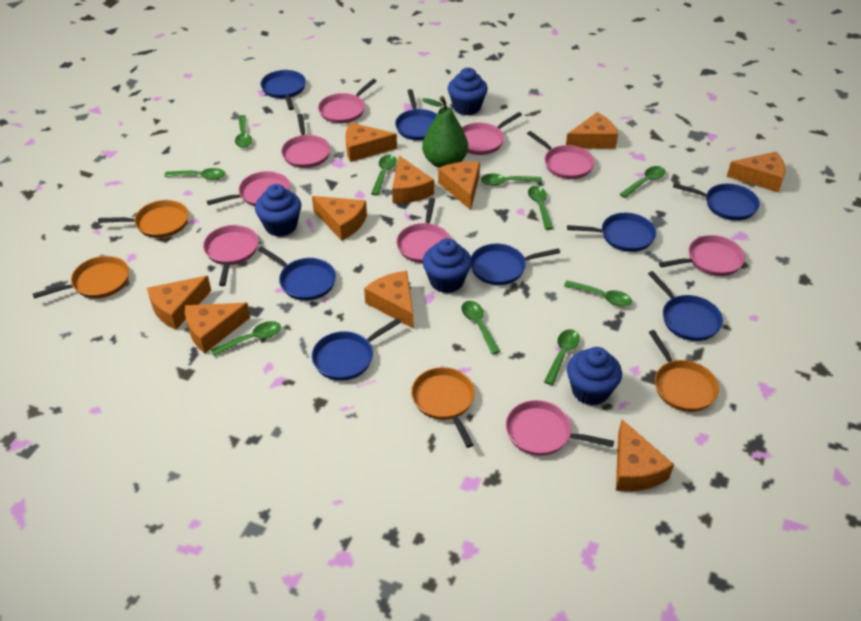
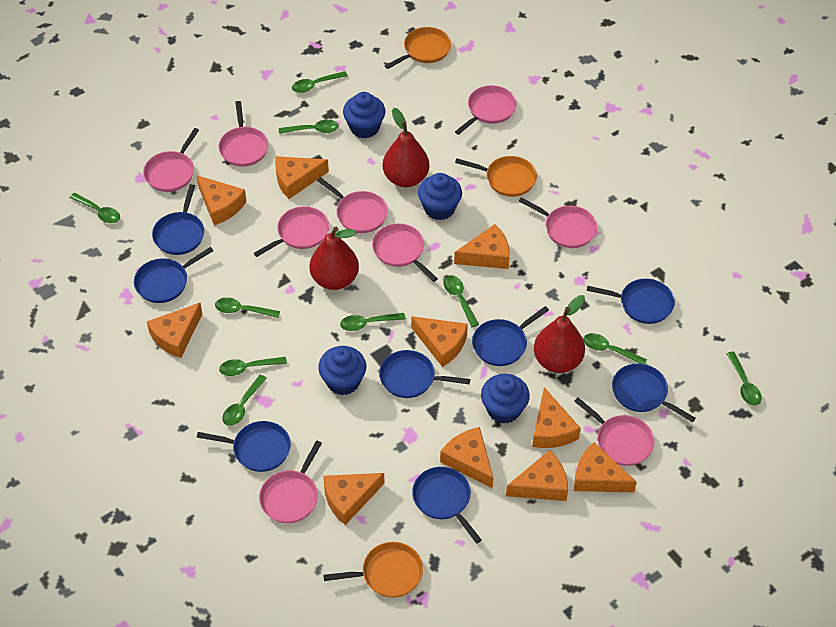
green pear: [422,96,468,168] = 1 -> none = 0
orange pan: [33,256,129,299] [98,200,189,238] [411,367,475,448] [649,330,719,412] = 4 -> [323,542,423,598] [385,27,451,69] [455,156,537,197] = 3
red pear: none = 0 -> [310,227,359,290] [383,108,429,187] [534,295,585,373] = 3

